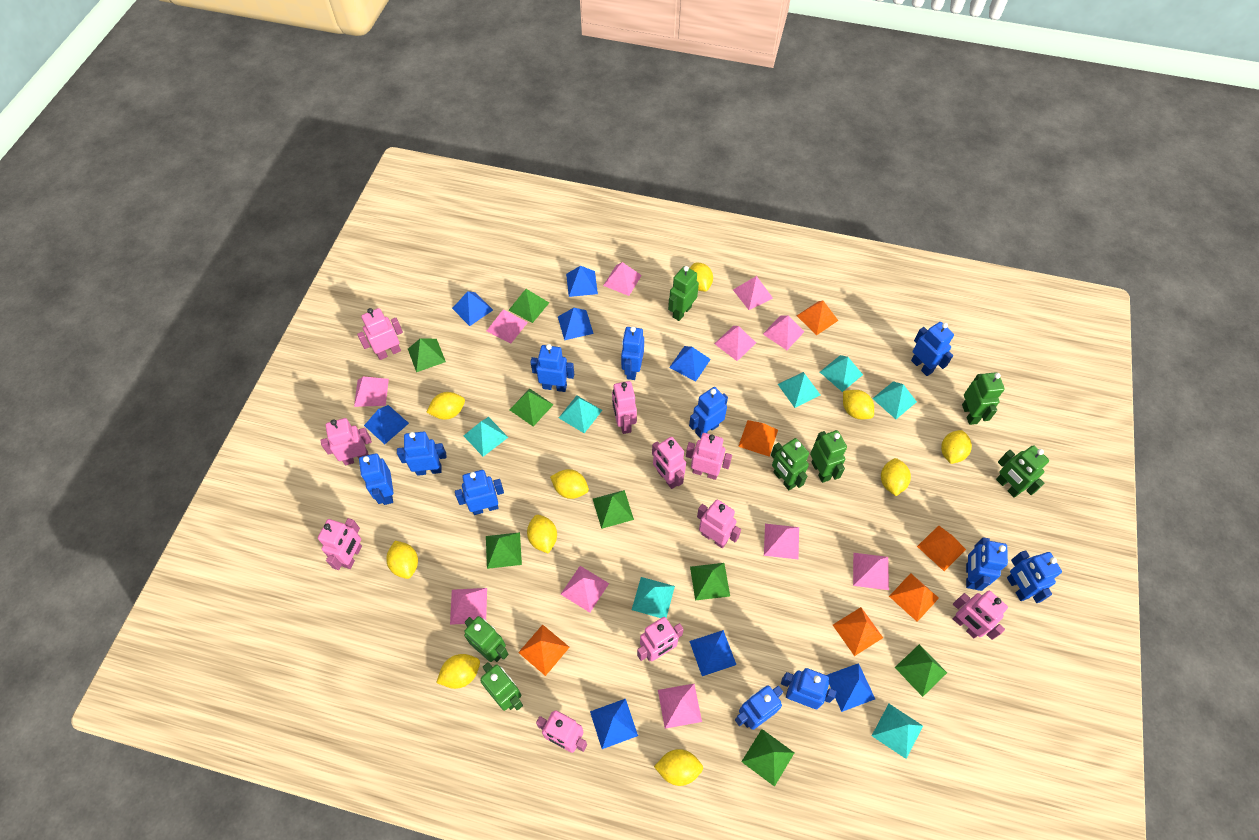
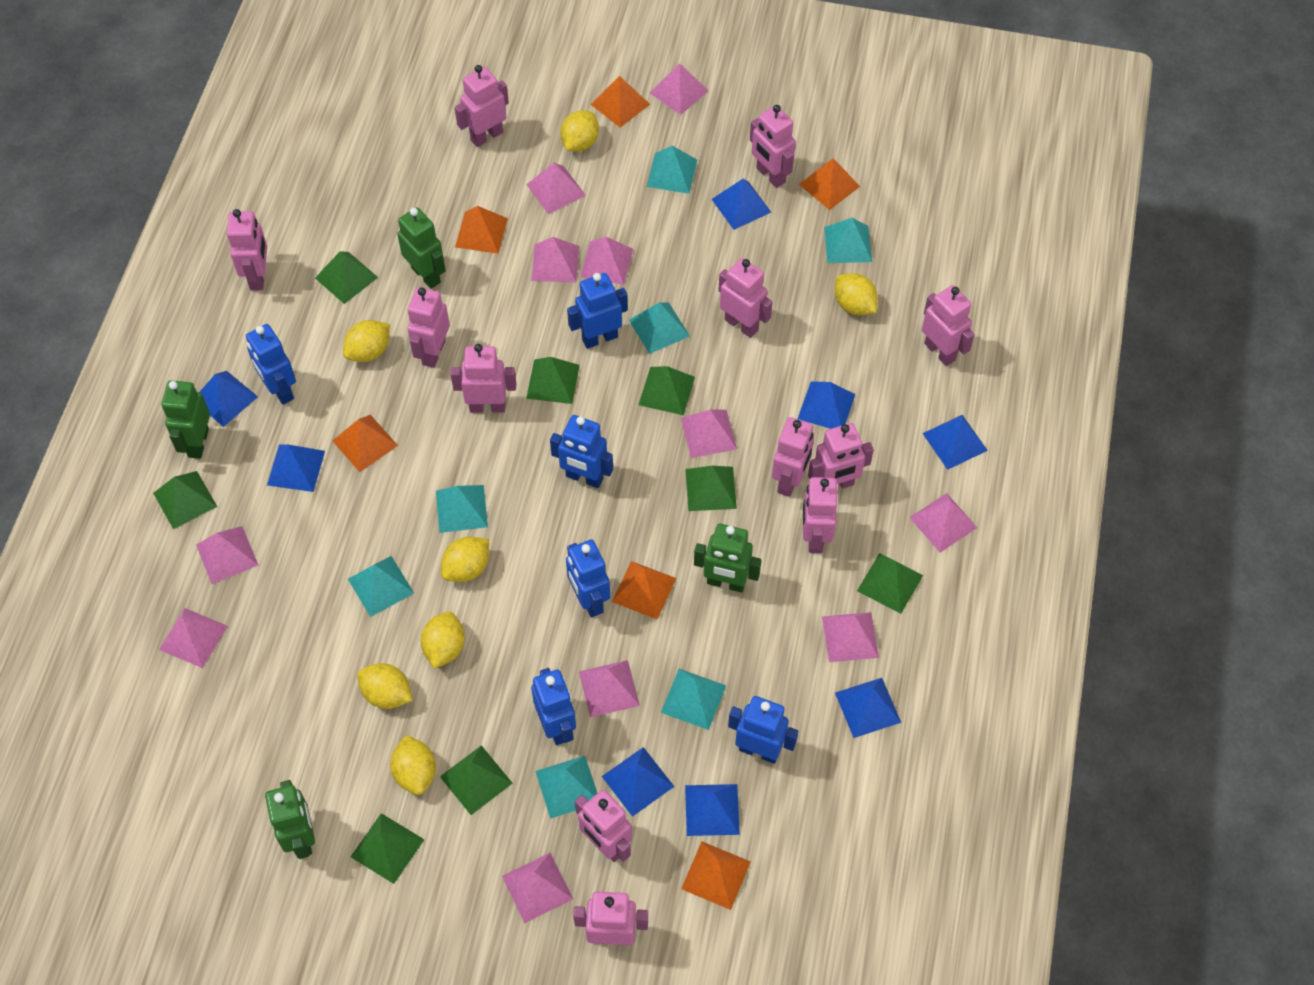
blue robot: [359,453,394,505] [397,431,446,476] [455,470,504,515] [530,344,574,392] [621,327,644,380] [689,387,728,438] [735,685,783,730] [781,668,837,709] [911,322,954,376] [966,537,1008,591] [1007,550,1062,603] = 11 -> [246,324,296,405] [531,668,576,745] [550,415,613,488] [566,539,610,618] [567,273,628,349] [728,696,798,764] = 6
green robot: [464,616,509,662] [481,662,523,711] [668,266,699,321] [771,438,809,490] [810,430,847,483] [962,372,1005,425] [996,445,1049,498] = 7 -> [161,380,210,459] [265,780,315,859] [397,207,446,289] [694,524,761,593] = 4
pink robot: [318,518,362,570] [320,418,372,465] [357,308,403,360] [536,710,587,753] [612,381,637,434] [637,617,684,661] [652,437,686,489] [686,433,732,480] [697,499,741,548] [953,591,1008,640] = 10 -> [227,209,267,291] [407,287,450,368] [451,344,516,413] [455,65,509,147] [573,892,648,945] [575,790,632,862] [718,258,772,338] [750,105,796,188] [772,417,814,497] [803,477,837,553] [808,423,874,489] [922,285,975,366] = 12
yellow lemon: [386,541,418,579] [426,392,465,420] [436,654,480,689] [527,515,557,554] [550,469,589,499] [654,749,703,786] [690,263,713,292] [843,390,874,419] [881,458,911,496] [941,430,972,464] = 10 -> [343,320,390,362] [357,663,412,709] [390,735,436,795] [421,611,465,669] [441,537,489,582] [560,110,599,152] [835,273,878,315] = 7

